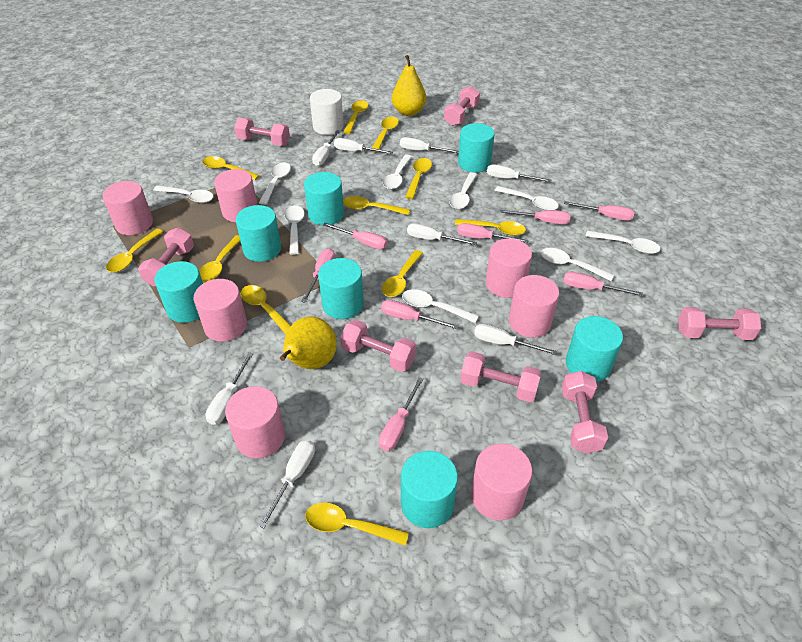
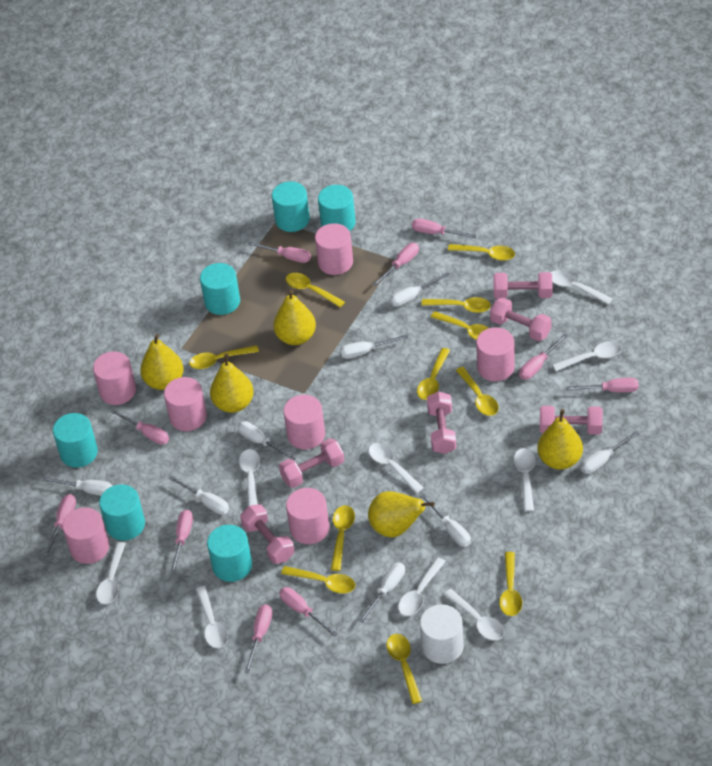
pink dumbbell: [138,227,194,287] [234,118,290,146] [340,320,416,372] [444,86,480,126] [460,351,542,402] [562,371,608,454] [678,307,761,340] = 7 -> [240,504,295,564] [279,438,344,488] [427,391,456,454] [490,297,551,341] [493,272,552,299] [540,406,603,435] = 6
pink screwdriver: [301,248,335,303] [323,223,387,249] [379,377,424,451] [381,300,459,329] [457,223,529,243] [500,210,570,224] [563,272,643,296] [564,201,635,221] = 8 -> [43,494,76,557] [111,409,169,445] [170,510,193,574] [244,604,272,673] [248,242,311,263] [279,587,338,637] [372,243,419,286] [412,219,477,238] [519,333,568,380] [566,378,639,392] = 10
turquoise cylinder: [154,261,203,323] [236,205,281,262] [304,172,344,225] [318,258,364,319] [401,451,458,528] [458,123,495,173] [566,316,623,382] = 7 -> [53,413,98,468] [99,484,145,541] [200,263,240,315] [207,525,252,582] [272,181,310,232] [318,185,356,231] = 6
yellow pear: [280,316,337,369] [392,55,426,116] = 2 -> [140,334,184,390] [210,353,254,413] [273,290,316,345] [368,491,435,537] [537,409,583,470] = 5

